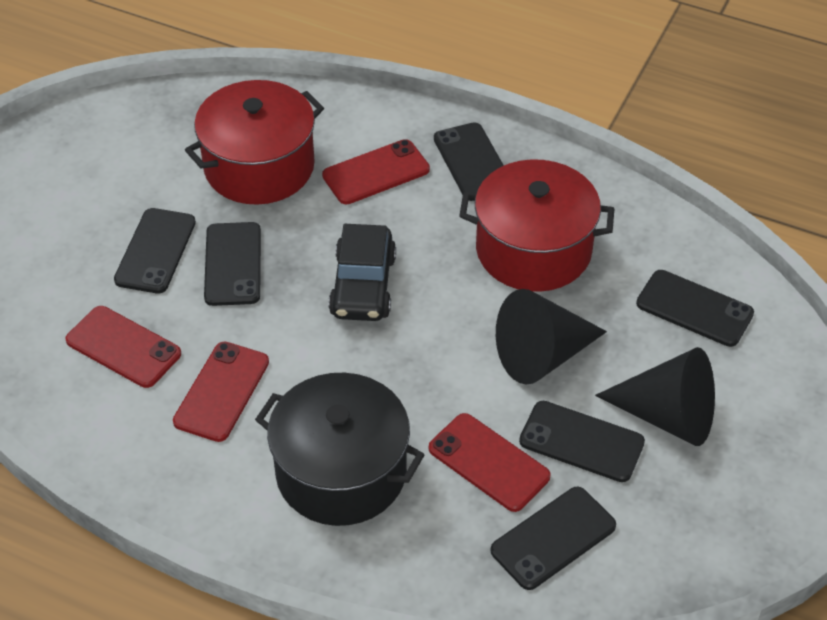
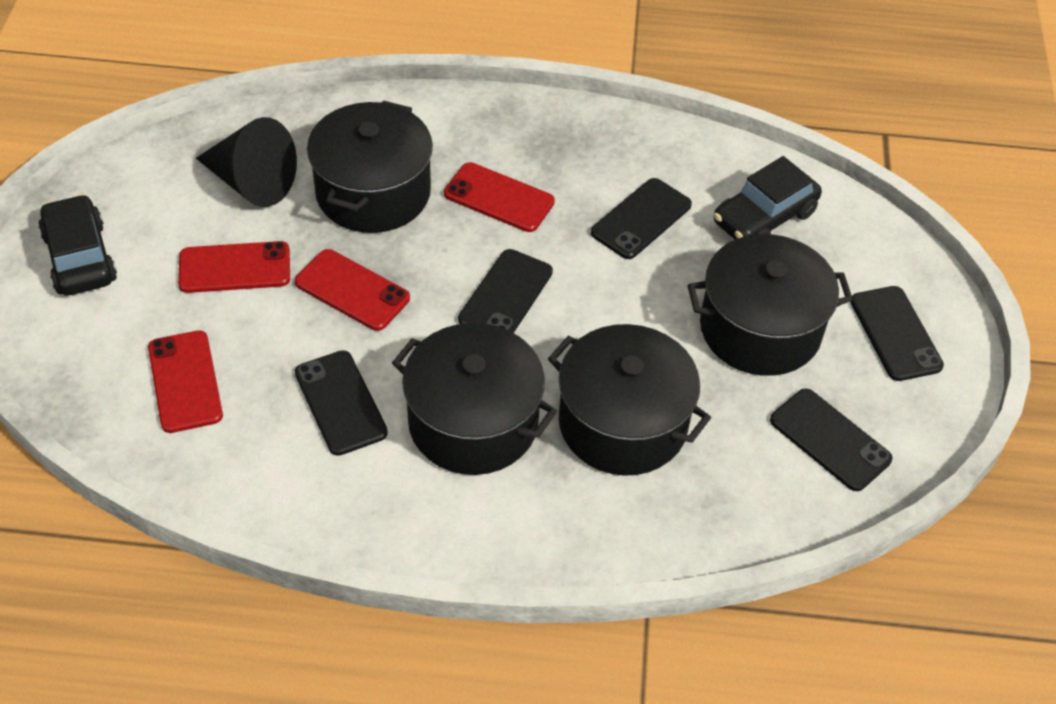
black car: [329,224,396,321] = 1 -> [38,194,117,295] [714,156,822,239] = 2
black cone: [496,289,607,385] [595,347,715,446] = 2 -> [196,117,297,207] = 1
black phone: [114,208,196,294] [204,222,261,306] [434,122,504,201] [491,487,616,590] [519,401,645,482] [636,270,754,347] = 6 -> [295,350,388,456] [458,249,553,333] [591,178,692,259] [770,389,893,491] [850,286,944,381] = 5
black pot: [255,373,425,526] = 1 -> [307,100,433,233] [392,323,557,475] [548,324,711,476] [688,234,853,376] = 4
red pot: [185,80,324,205] [459,159,614,292] = 2 -> none = 0

